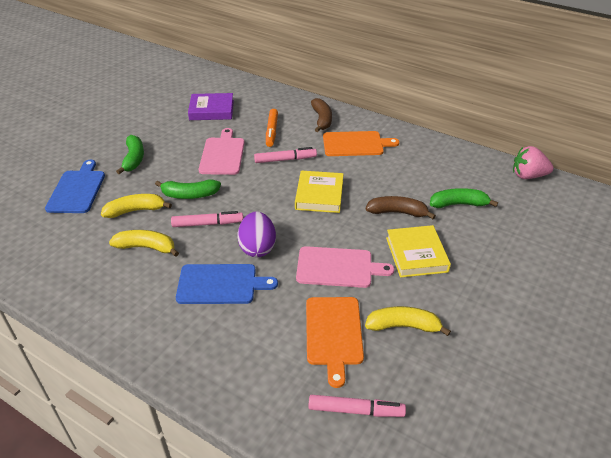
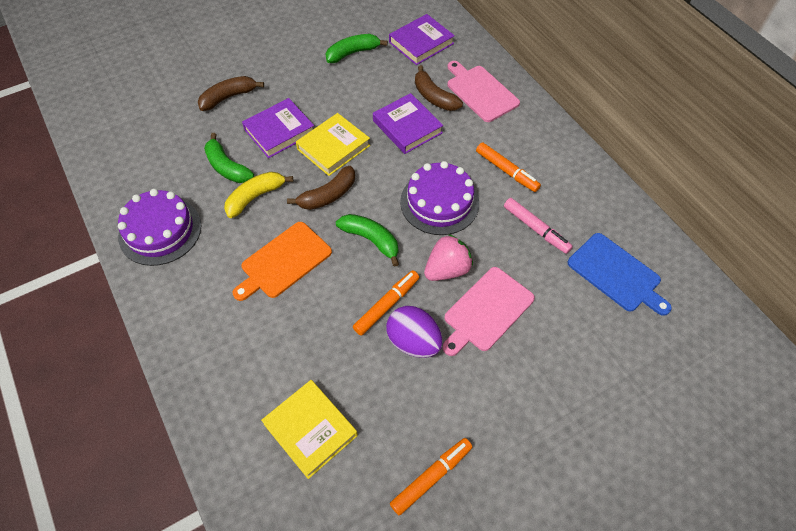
blue cutting board: [45,160,105,213] [176,264,278,304] = 2 -> [568,233,672,316] = 1
brown banana: [311,98,332,132] [366,196,436,219] = 2 -> [198,76,264,111] [287,166,355,210] [415,65,463,111] = 3
orange cutting board: [306,297,364,388] [323,131,399,156] = 2 -> [233,222,332,301] = 1
orange marker: [266,109,278,147] = 1 -> [353,270,419,335] [390,438,472,515] [476,142,541,192] = 3
pink marker: [171,211,243,227] [254,147,317,163] [308,395,406,417] = 3 -> [504,198,573,254] = 1
purple book: [188,93,234,120] = 1 -> [242,98,314,158] [373,93,443,154] [389,14,455,65] = 3
purple cake: none = 0 -> [118,189,201,266] [400,161,479,235] = 2
yellow banana: [101,194,172,218] [109,230,179,257] [365,306,451,336] = 3 -> [224,172,293,218] = 1

